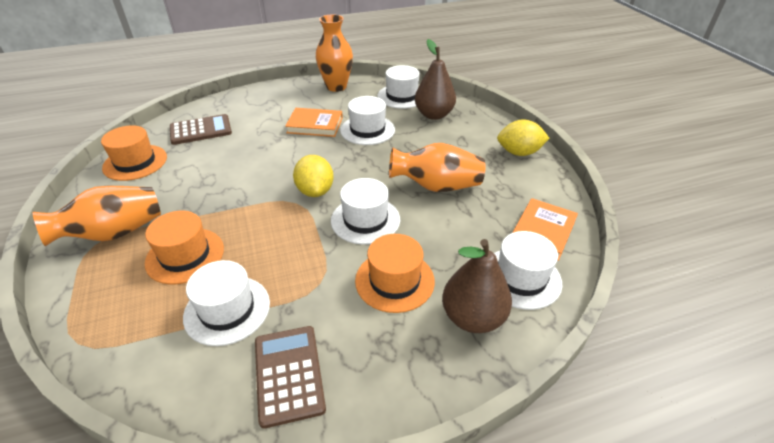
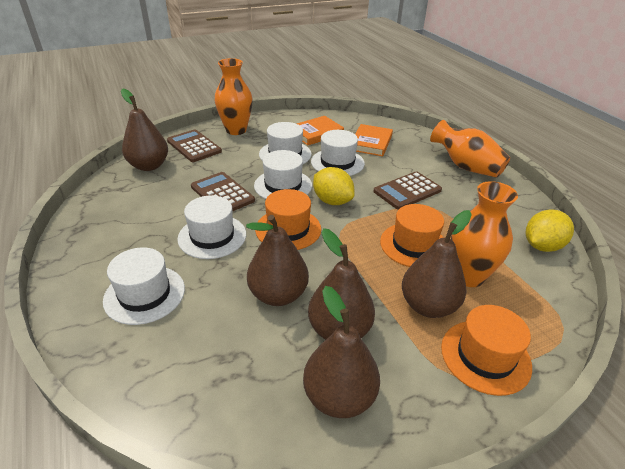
brown calculator: [170,114,232,145] [255,326,326,429] = 2 -> [167,129,222,162] [191,172,255,212] [373,171,442,210] = 3
brown pear: [415,39,456,120] [442,239,512,333] = 2 -> [121,89,168,171] [246,215,309,306] [303,286,380,418] [308,228,375,340] [402,210,472,318] = 5

